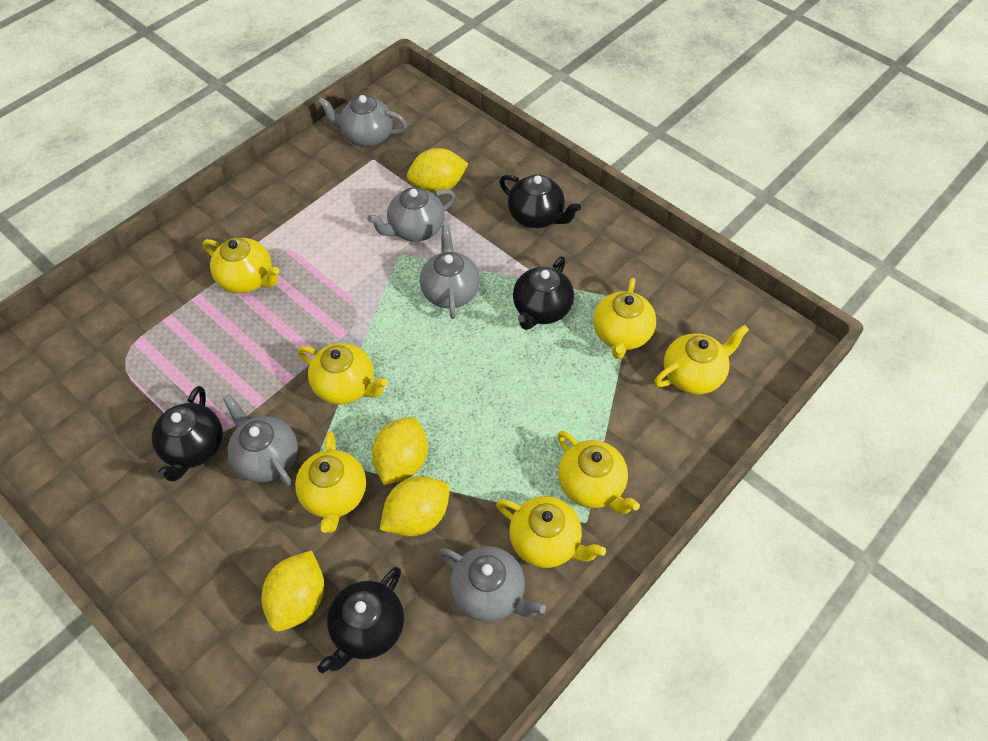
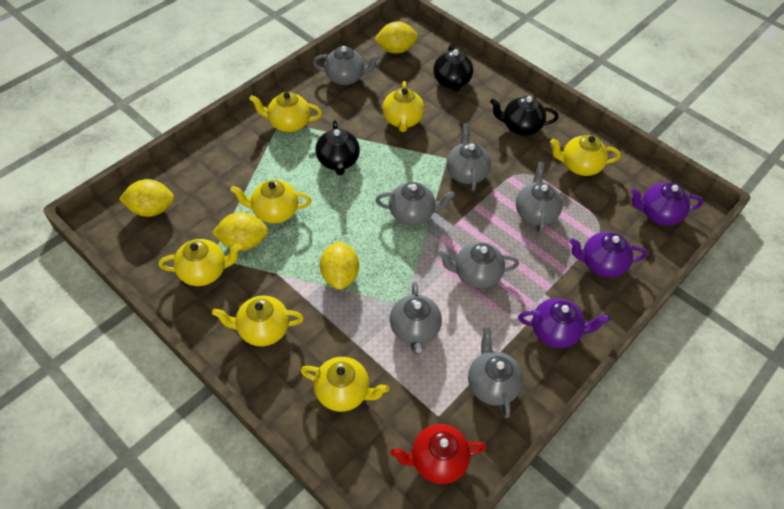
black teapot: [152,386,223,481] [317,567,404,673] [500,174,581,228] [513,256,574,330] = 4 -> [315,120,360,175] [433,44,473,92] [490,96,558,136] = 3
grey teapot: [223,394,298,488] [318,95,407,147] [367,187,455,242] [420,224,480,319] [439,546,546,622] = 5 -> [313,46,380,85] [376,182,455,225] [390,281,442,355] [438,242,519,289] [447,123,491,191] [468,326,523,418] [516,162,563,234] = 7
purple teapot: none = 0 -> [518,298,610,348] [570,232,647,278] [631,183,703,226] = 3
red teapot: none = 0 -> [390,424,487,484] = 1

